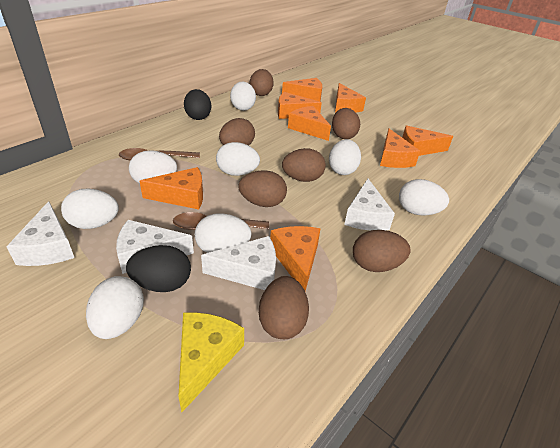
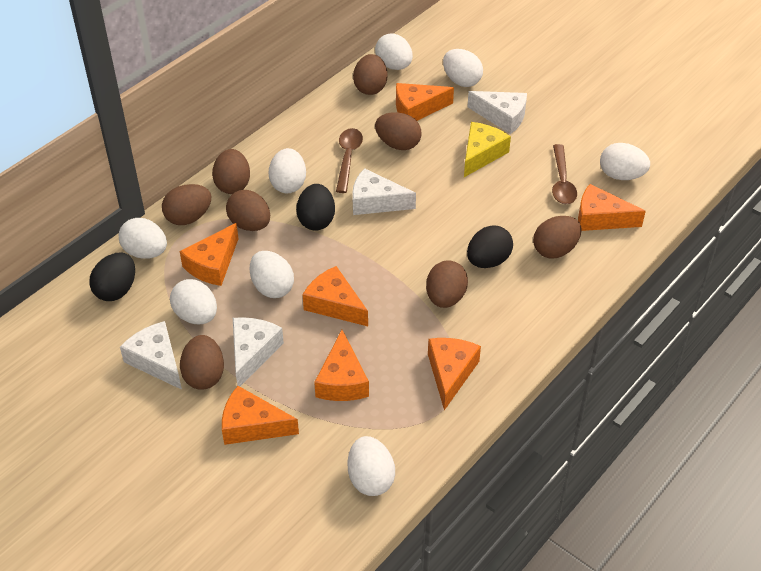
black egg: [126,245,191,292] [184,89,211,120] = 2 -> [89,252,135,301] [296,184,335,231] [467,225,513,268] = 3
brown egg: [219,118,255,146] [238,170,287,207] [250,69,274,96] [259,276,309,339] [282,148,326,182] [332,108,360,139] [353,230,411,272] = 7 -> [162,184,211,225] [180,335,224,390] [212,149,250,194] [226,190,270,231] [353,54,388,95] [375,112,421,150] [426,260,468,308] [533,216,582,258] = 8
orange cheese: [140,167,203,210] [270,226,320,291] [278,92,322,119] [282,78,322,101] [288,106,331,141] [335,83,366,112] [380,129,420,168] [402,125,453,156] = 8 -> [180,223,239,286] [222,386,299,445] [303,266,368,326] [314,330,369,401] [396,83,454,121] [428,338,481,410] [578,184,646,231] = 7

